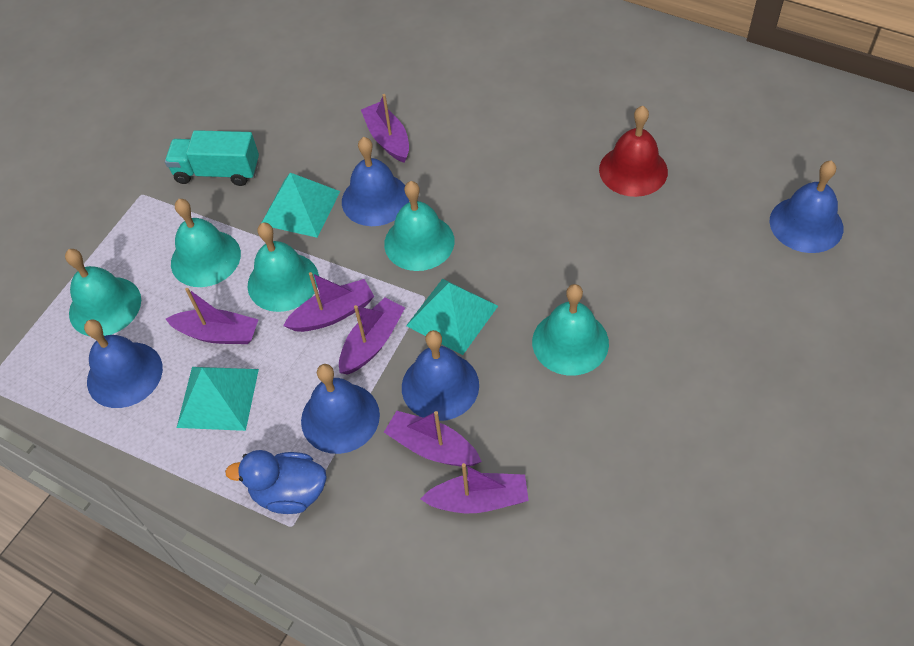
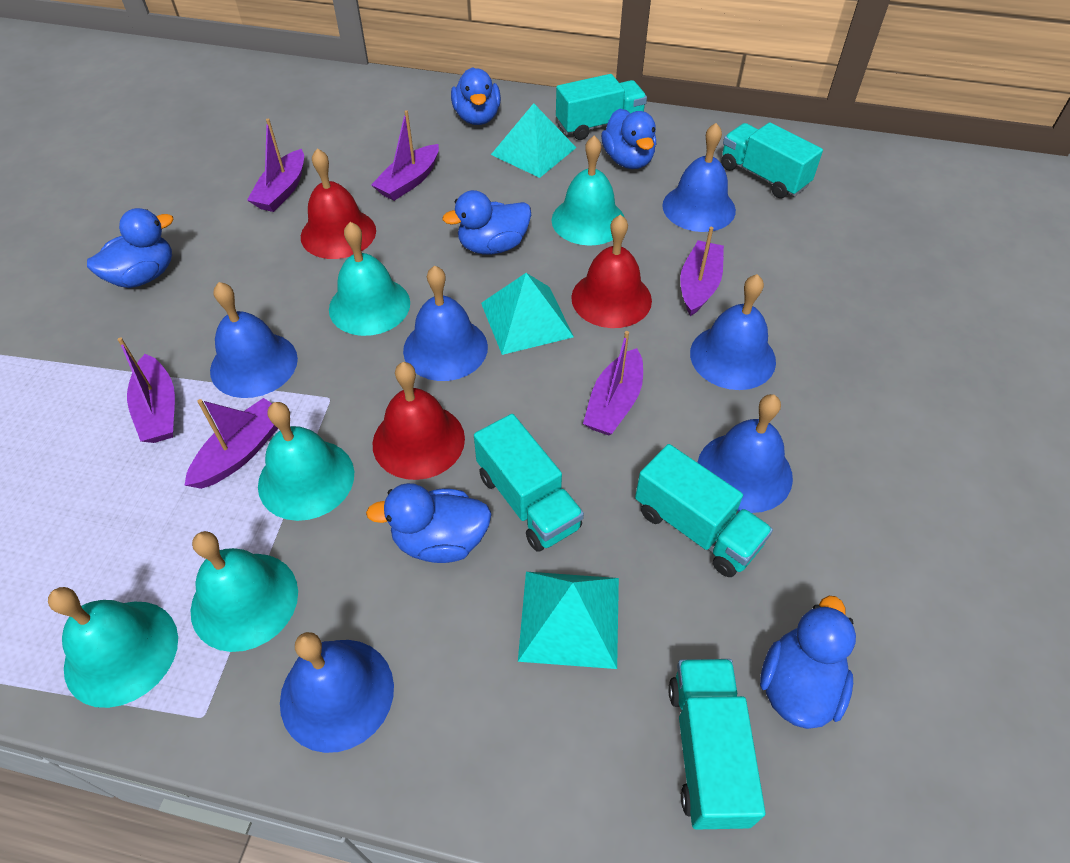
blue bell: [84,319,163,408] [301,364,380,454] [342,137,409,226] [402,330,479,421] [770,160,843,253] = 5 -> [210,282,298,398] [280,632,394,753] [403,265,488,381] [662,123,736,232] [690,274,776,390] [697,394,793,513] = 6
blue duck: [225,450,327,514] = 1 -> [87,208,174,288] [366,483,492,563] [443,190,531,254] [451,67,501,125] [601,108,656,169] [760,596,856,729] = 6
red bell: [599,106,668,197] = 1 -> [301,148,376,259] [373,362,465,480] [571,214,652,328] = 3
turquoise truck: [165,130,259,186] = 1 -> [474,414,584,552] [556,74,647,140] [635,444,773,577] [668,659,766,830] [721,122,823,198] = 5

